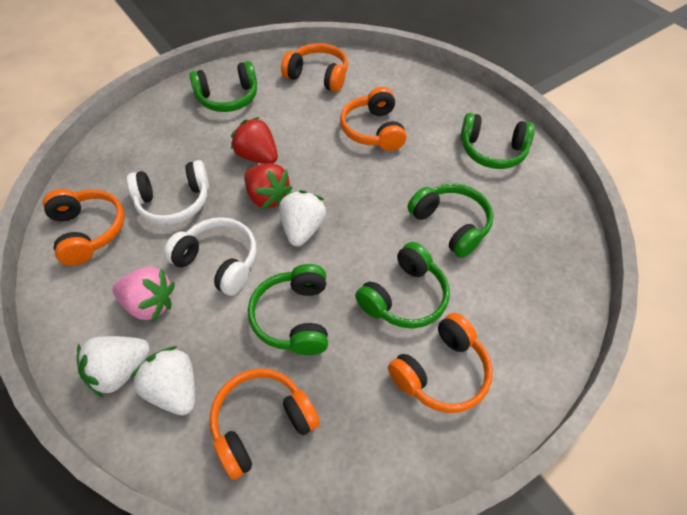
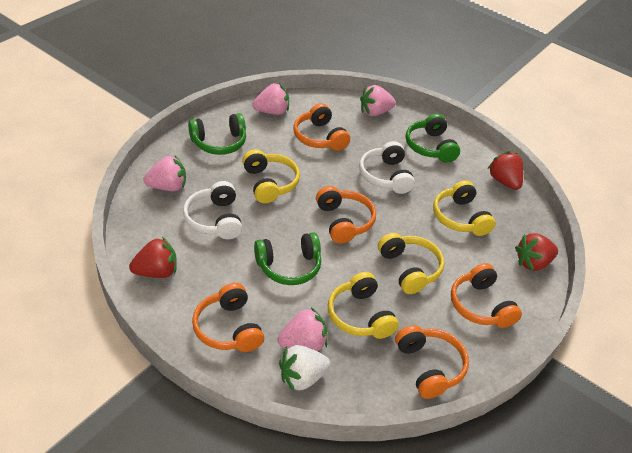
green headphones: [189,61,257,112] [248,264,328,355] [355,242,450,329] [408,184,494,258] [460,113,535,169] = 5 -> [188,113,246,155] [254,232,321,285] [406,114,460,163] = 3
pink strawberry: [113,267,175,322] = 1 -> [143,156,186,191] [252,83,289,115] [278,307,328,351] [360,85,396,116] = 4
red strawberry: [231,117,278,164] [244,163,293,209] = 2 -> [129,237,177,278] [488,151,523,190] [515,233,558,271] = 3
white strawberry: [77,336,150,398] [130,346,195,415] [279,190,326,246] = 3 -> [279,345,330,391] = 1
yellow headphones: none = 0 -> [242,149,300,203] [328,272,399,339] [378,233,444,294] [433,180,495,236] = 4

